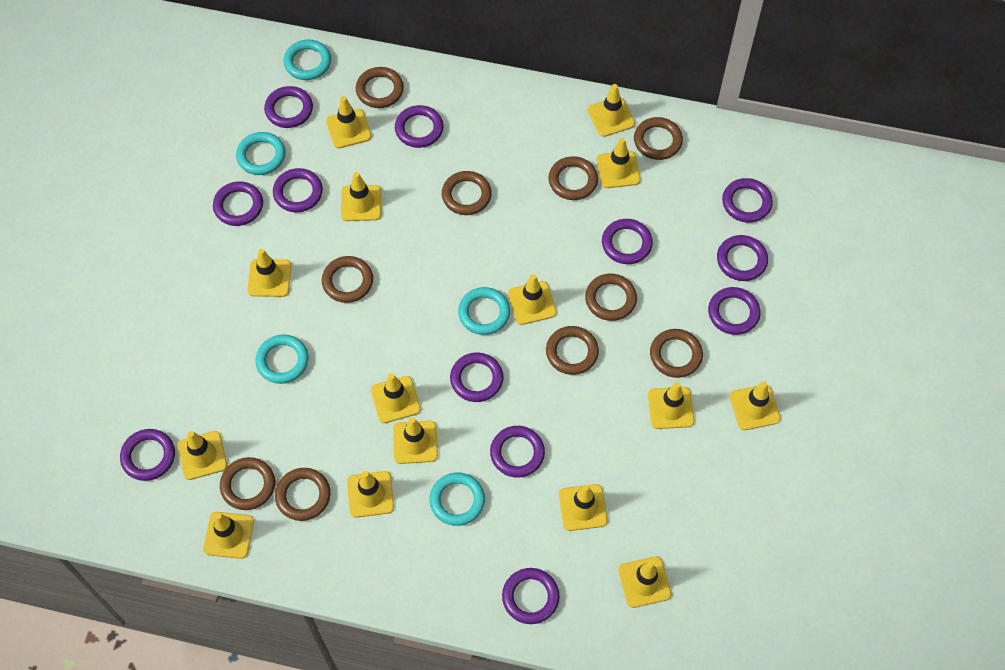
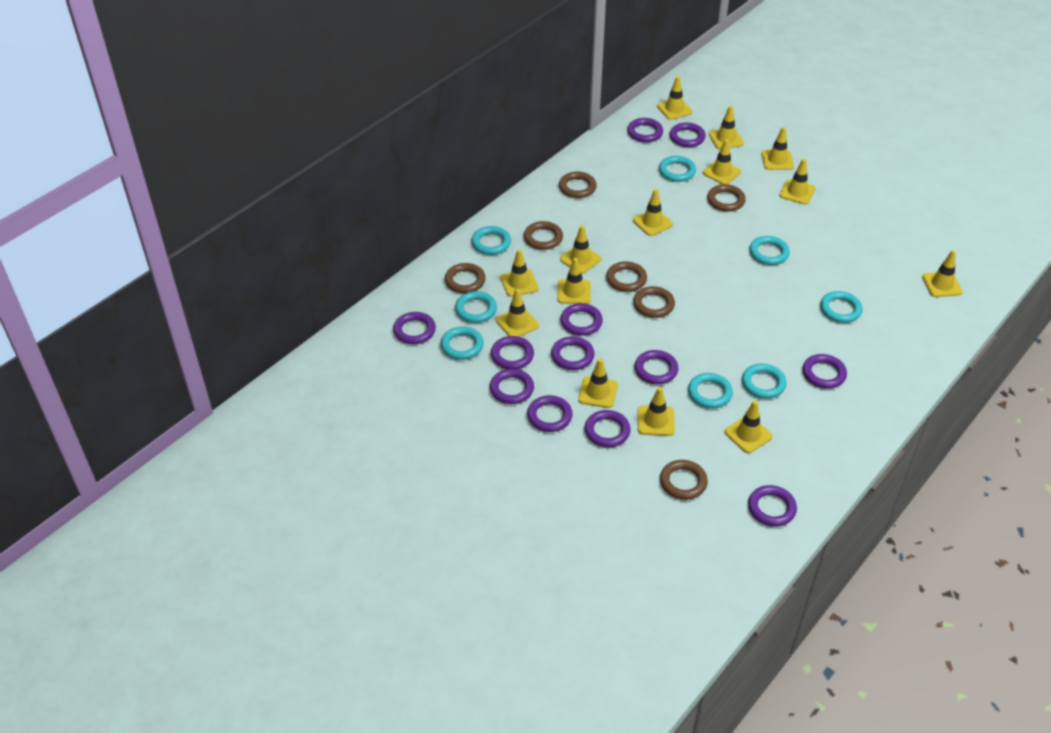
brown ring: [220,457,275,510] [275,468,331,521] [322,256,373,303] [356,67,404,108] [442,171,492,215] [546,326,599,375] [548,156,598,200] [585,274,637,321] [634,117,683,160] [650,329,703,378] = 10 -> [445,263,486,293] [524,221,563,250] [559,171,597,198] [606,261,647,292] [633,286,675,318] [660,460,708,500] [707,184,746,212] = 7
turquoise ring: [236,132,286,175] [256,335,309,384] [283,40,331,80] [429,473,485,526] [458,287,510,335] = 5 -> [441,327,484,360] [455,291,497,323] [471,226,511,255] [659,156,696,182] [688,373,733,408] [742,364,787,399] [749,236,790,265] [820,291,863,323] = 8
yellow traffic cone: [177,431,227,480] [203,512,254,559] [247,249,291,297] [326,96,371,149] [341,172,382,221] [347,471,394,518] [371,373,421,423] [393,417,438,464] [508,274,556,325] [559,484,608,531] [587,84,635,137] [597,138,640,188] [618,556,672,608] [648,382,694,429] [730,381,781,430] = 15 -> [496,289,539,337] [500,249,539,297] [557,258,591,304] [560,225,602,274] [578,358,618,408] [633,189,673,236] [638,387,675,436] [657,76,692,120] [703,139,741,184] [709,106,744,149] [724,400,773,453] [761,127,794,170] [779,159,815,205] [922,251,963,297] = 14

